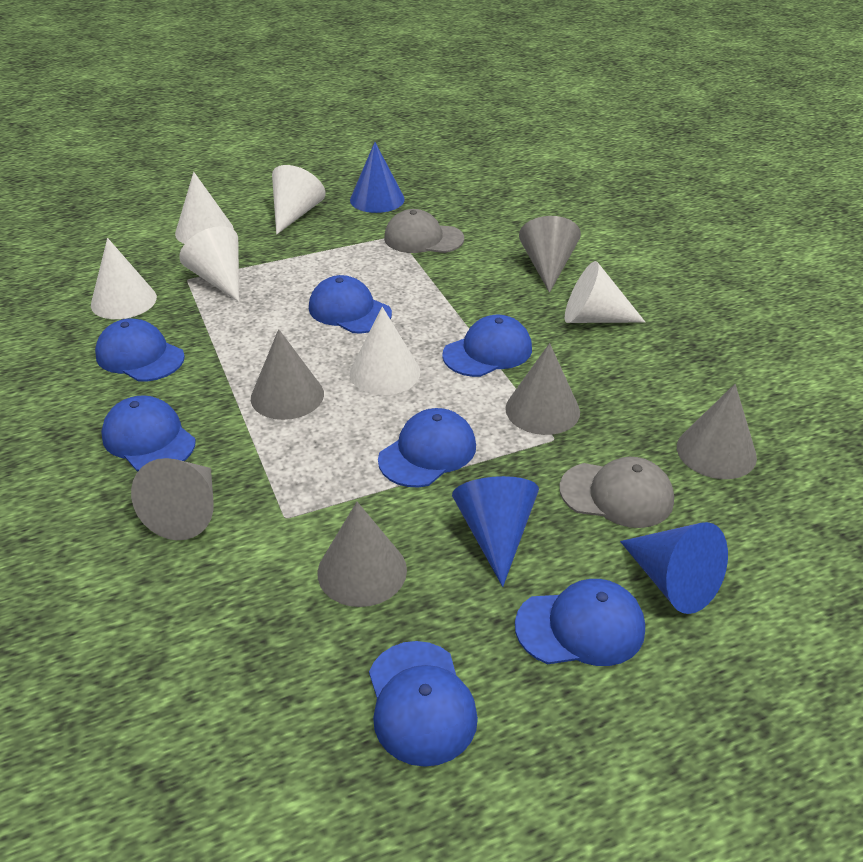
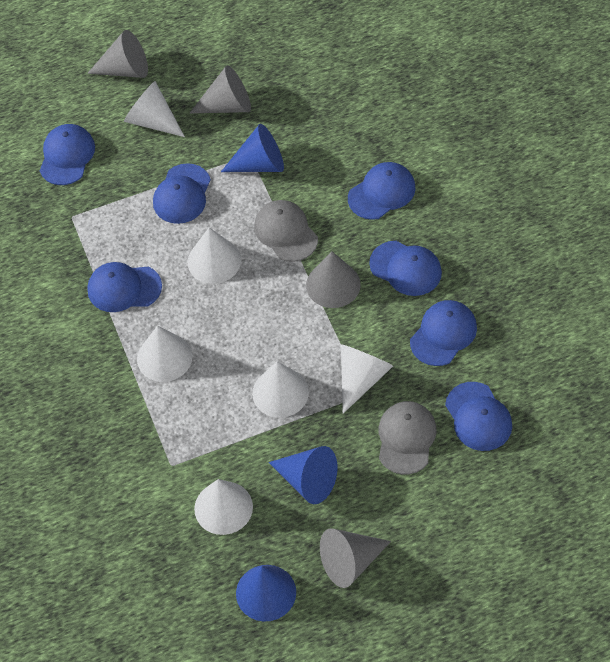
grey cone: [131,458,213,540] [251,329,324,420] [317,502,407,607] [505,343,580,435] [519,216,581,293] [677,384,757,479] = 6 -> [87,30,148,78] [190,65,251,113] [306,251,361,308] [320,528,391,588] = 4

